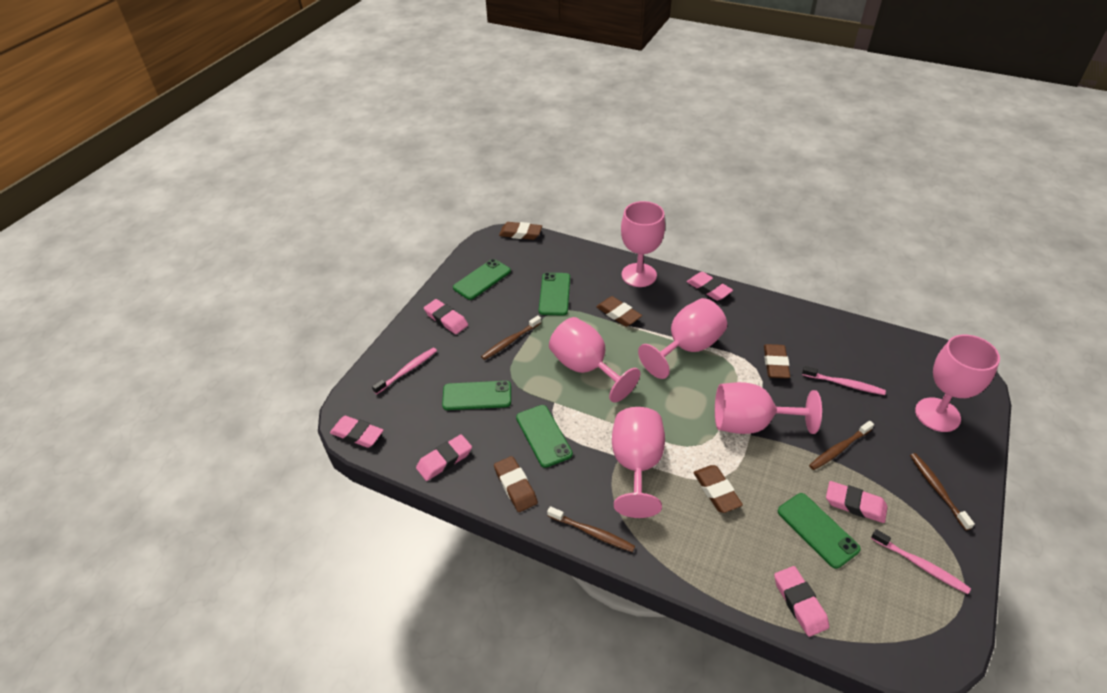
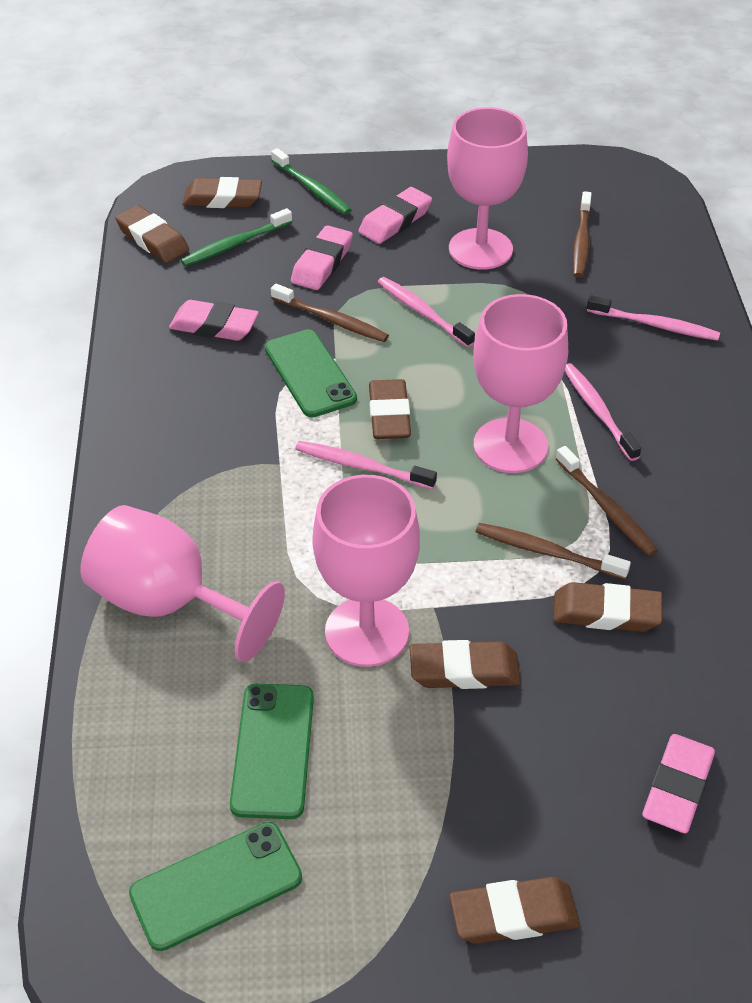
brown eraser: [494,456,538,512] [499,222,542,240] [596,296,642,327] [693,465,743,513] [764,344,790,378] = 5 -> [115,205,189,263] [182,177,262,208] [369,379,411,439] [410,640,521,689] [450,877,580,944] [553,582,662,632] = 6
green phone: [442,381,511,410] [453,259,511,300] [516,405,573,468] [539,272,570,316] [778,493,861,569] = 5 -> [129,822,302,951] [230,684,314,819] [265,329,357,418] = 3
green toothbrush: none = 0 -> [181,208,292,266] [271,148,351,215] = 2
pink eraser: [330,416,383,448] [416,434,472,481] [424,299,468,334] [687,272,733,301] [774,566,829,637] [826,481,888,523] = 6 -> [169,300,259,341] [291,225,353,290] [358,187,432,244] [642,734,715,833] = 4
pink goblet: [549,317,640,403] [612,407,665,518] [621,201,665,287] [638,298,727,379] [715,382,822,434] [915,334,1000,432] = 6 -> [80,505,285,662] [312,475,420,667] [447,107,528,270] [473,294,568,473] = 4
pink toothbrush: [372,347,437,394] [802,366,886,395] [871,529,971,594] = 3 -> [295,441,437,489] [378,277,475,347] [565,363,641,461] [587,295,720,341] = 4

